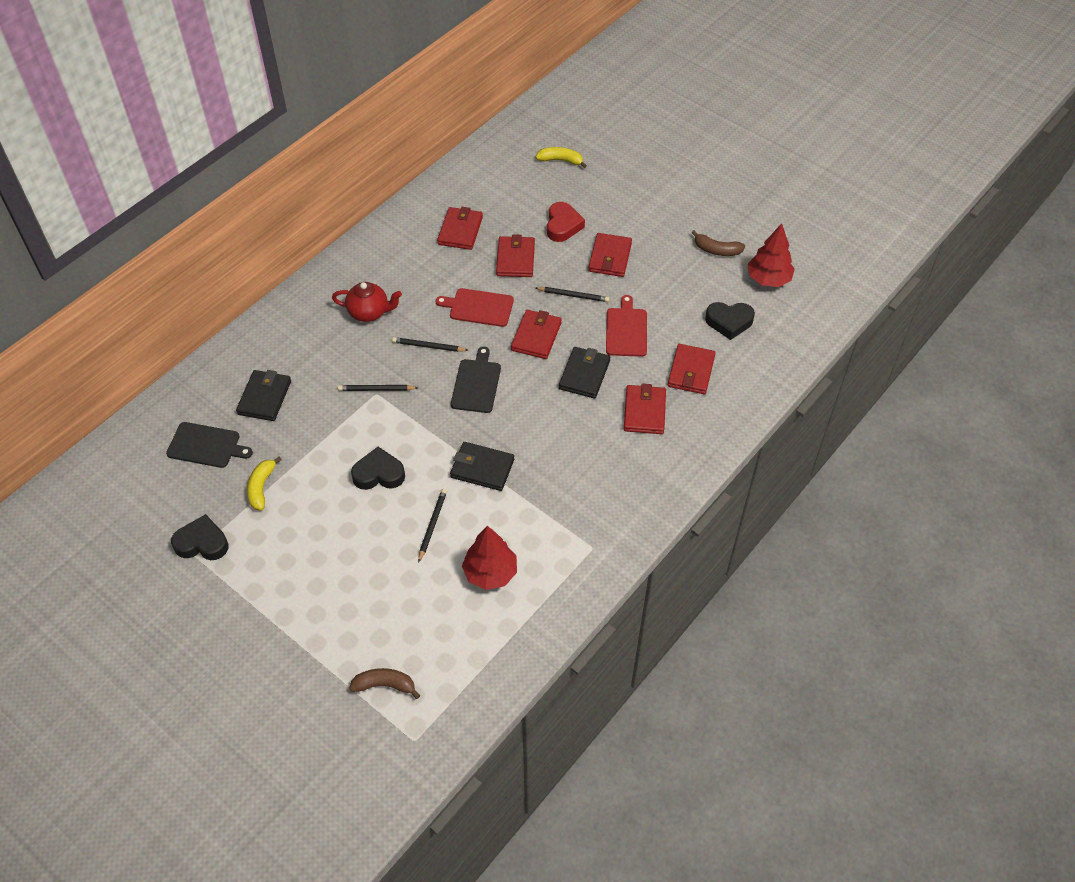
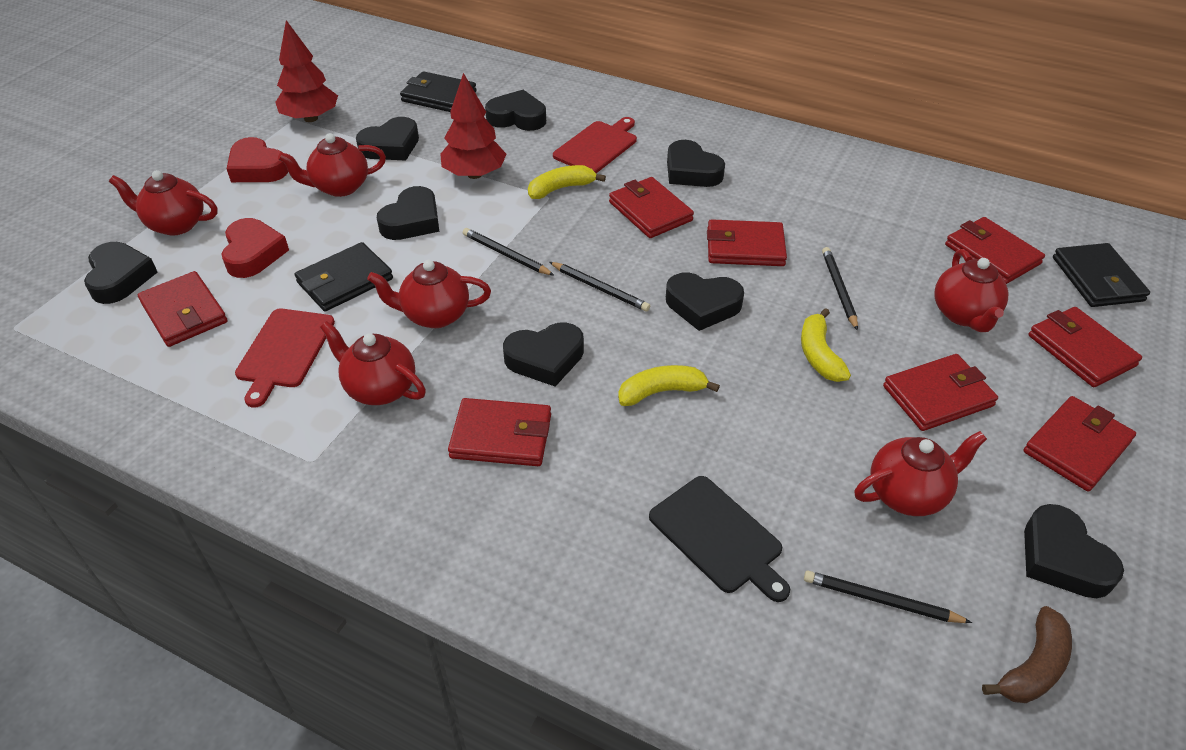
black cutting board: [166,422,253,468] [451,347,501,413] = 2 -> [649,476,790,602] = 1
black heart: [171,514,229,560] [351,447,405,490] [705,302,755,340] = 3 -> [84,242,158,304] [356,117,419,160] [377,186,439,240] [485,90,546,131] [503,322,584,387] [666,272,744,331] [667,140,725,187] [1024,504,1124,598] = 8
brown banana: [349,668,420,699] [692,230,745,256] = 2 -> [982,606,1072,703] = 1
red heart: [547,202,585,242] = 1 -> [222,218,289,278] [226,137,288,182] = 2
red teapot: [332,282,402,322] = 1 -> [109,170,218,236] [278,133,386,197] [320,321,426,405] [367,260,491,328] [855,431,987,516] [934,249,1008,332] = 6
red wallet: [437,207,483,250] [496,234,535,277] [511,310,562,359] [588,233,632,277] [624,383,666,434] [668,344,716,394] = 6 -> [138,271,227,347] [448,398,551,466] [609,177,694,238] [707,219,787,266] [883,354,998,431] [945,217,1045,284] [1023,396,1136,491] [1028,307,1142,387] = 8
yellow banana: [247,456,282,510] [536,147,587,168] = 2 -> [528,165,606,199] [618,365,720,406] [801,308,851,382] = 3

